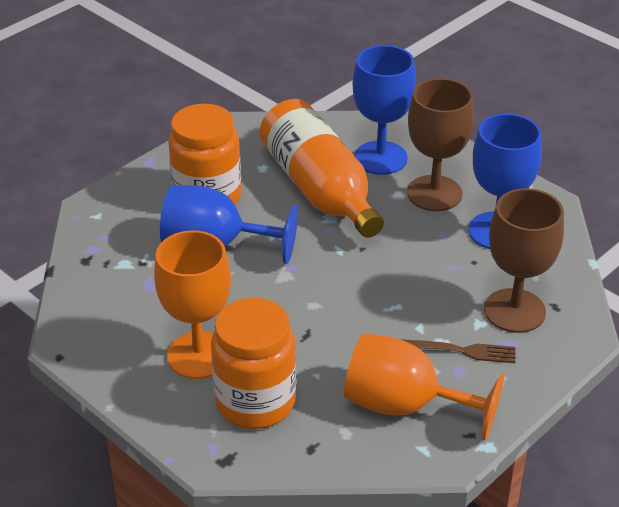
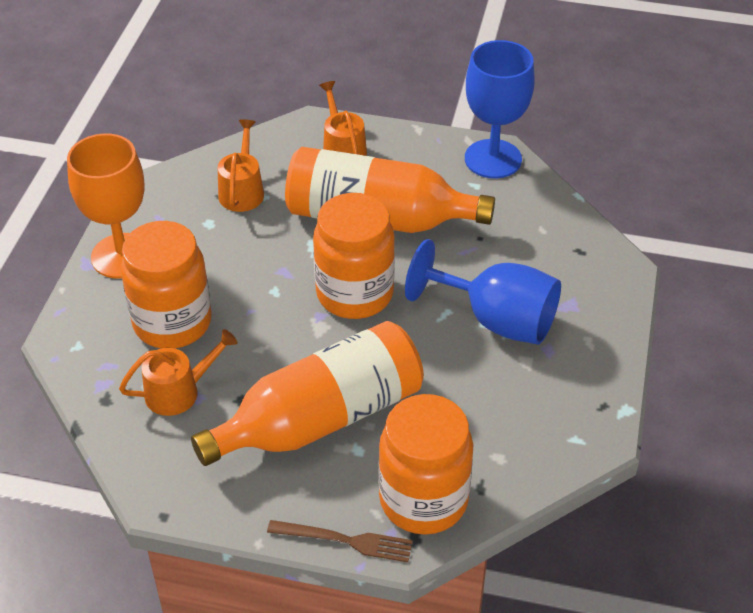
blue goblet: [160,185,298,264] [353,45,416,175] [469,114,542,249] = 3 -> [405,239,561,345] [465,40,535,179] = 2
brown goblet: [407,78,474,211] [484,188,564,333] = 2 -> none = 0
orange bottle: [260,99,384,238] = 1 -> [191,321,424,466] [285,147,495,233] = 2
orange goblet: [154,230,231,379] [344,333,504,441] = 2 -> [67,134,145,279] = 1
orange jar: [168,104,241,204] [211,298,297,429] = 2 -> [121,221,212,348] [313,193,395,319] [378,394,473,535] = 3
orange watering can: none = 0 -> [119,329,237,416] [218,119,264,212] [319,81,367,156] = 3

